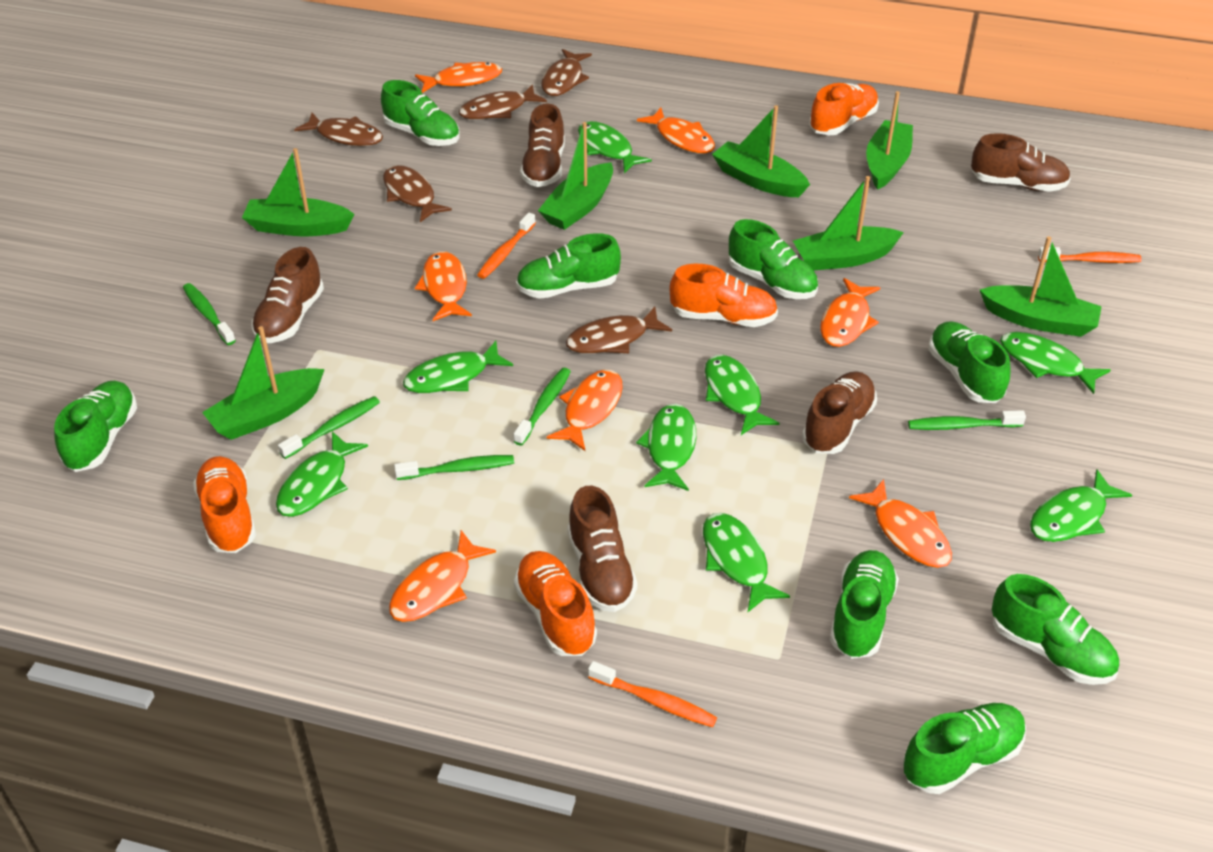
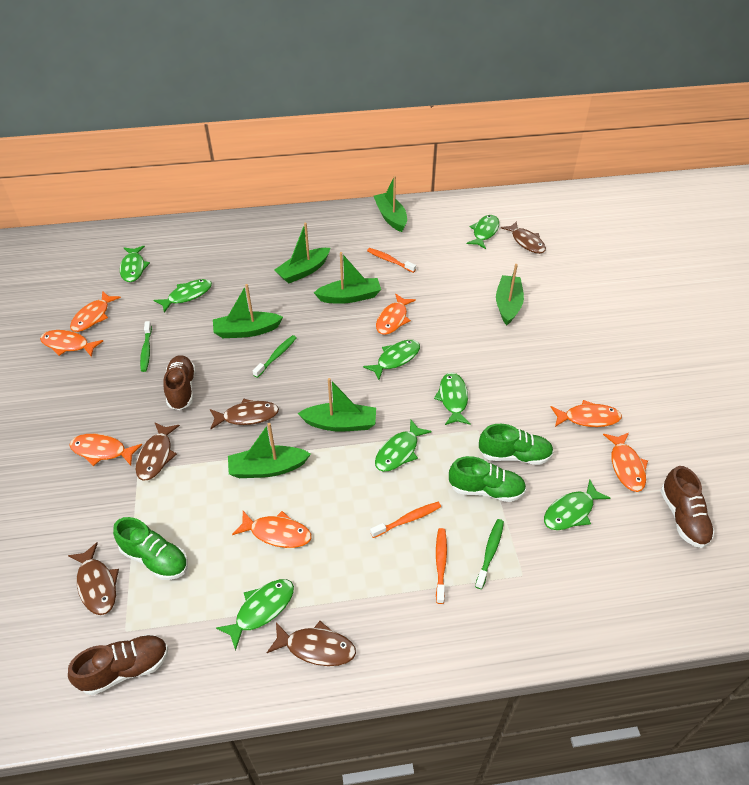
brown shoe: [251,247,324,343] [520,103,565,187] [568,486,637,612] [802,371,877,454] [971,133,1071,192] = 5 -> [68,634,168,695] [163,355,196,410] [661,466,715,548] = 3
green shoe: [54,381,137,472] [381,80,460,146] [516,233,621,299] [729,219,818,299] [830,550,899,659] [903,703,1026,794] [928,321,1010,403] [992,574,1119,685] = 8 -> [113,517,188,580] [449,456,526,502] [479,424,554,465] = 3
green toothbrush: [183,283,236,345] [278,396,380,459] [394,455,514,480] [514,368,571,446] [908,410,1026,430] = 5 -> [140,321,152,372] [253,335,297,378] [475,519,504,589] = 3
orange shoe: [193,456,256,553] [514,551,597,656] [670,264,778,327] [809,83,879,135] = 4 -> none = 0

